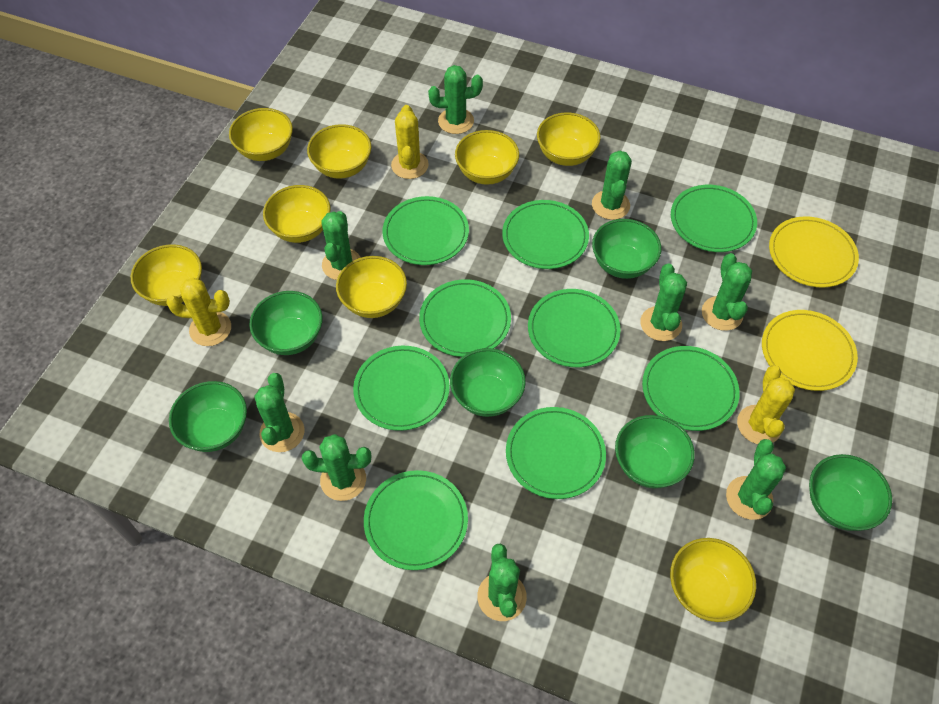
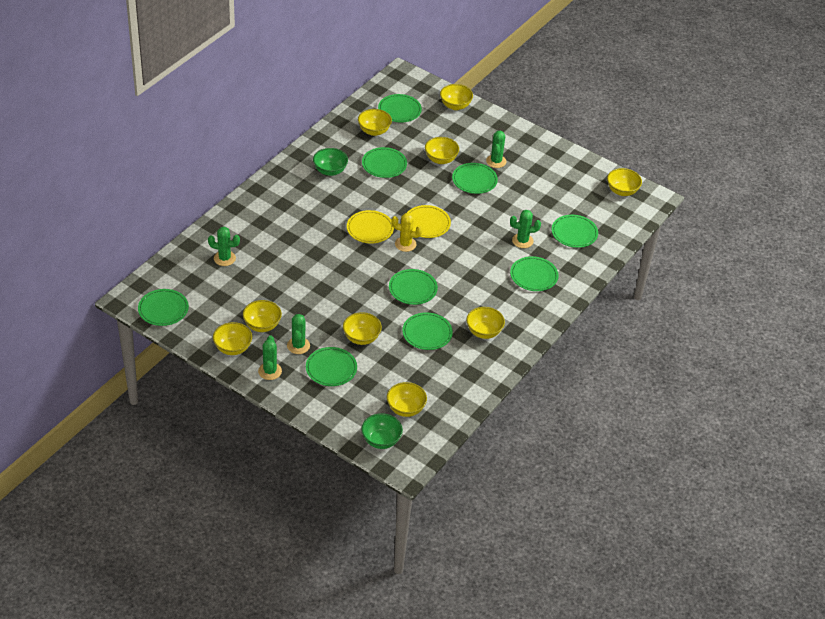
green bowl: [169,381,247,452] [249,291,323,355] [450,348,526,417] [592,219,661,279] [615,415,695,488] [809,454,892,531] = 6 -> [313,148,348,176] [361,413,403,449] = 2
green cactus: [254,373,304,452] [302,434,371,501] [321,211,361,280] [428,65,483,134] [477,543,527,621] [592,151,632,220] [640,263,687,341] [702,253,752,331] [726,439,786,520] = 9 -> [208,227,240,266] [258,335,282,380] [287,314,310,354] [486,131,506,168] [510,210,541,248] = 5
yellow bowl: [130,244,202,306] [229,108,293,161] [263,185,331,243] [307,124,371,179] [336,256,407,318] [455,130,519,185] [537,112,601,166] [670,538,756,622] = 8 -> [213,322,252,355] [243,300,282,332] [343,312,382,345] [358,109,392,136] [387,382,427,417] [425,137,459,164] [440,84,473,110] [466,307,505,339] [607,168,642,196] = 9
yellow cactus: [166,278,231,346] [391,105,429,179] [737,365,795,444] = 3 -> [391,213,423,252] = 1

